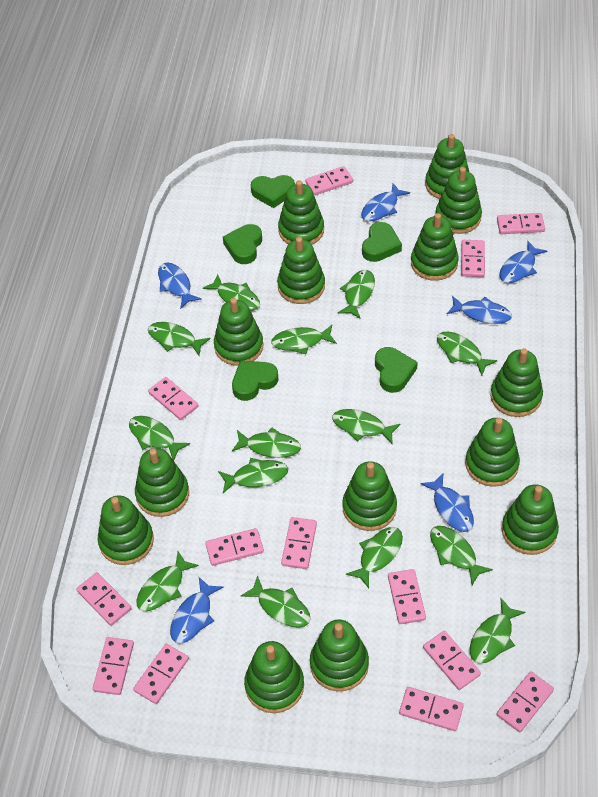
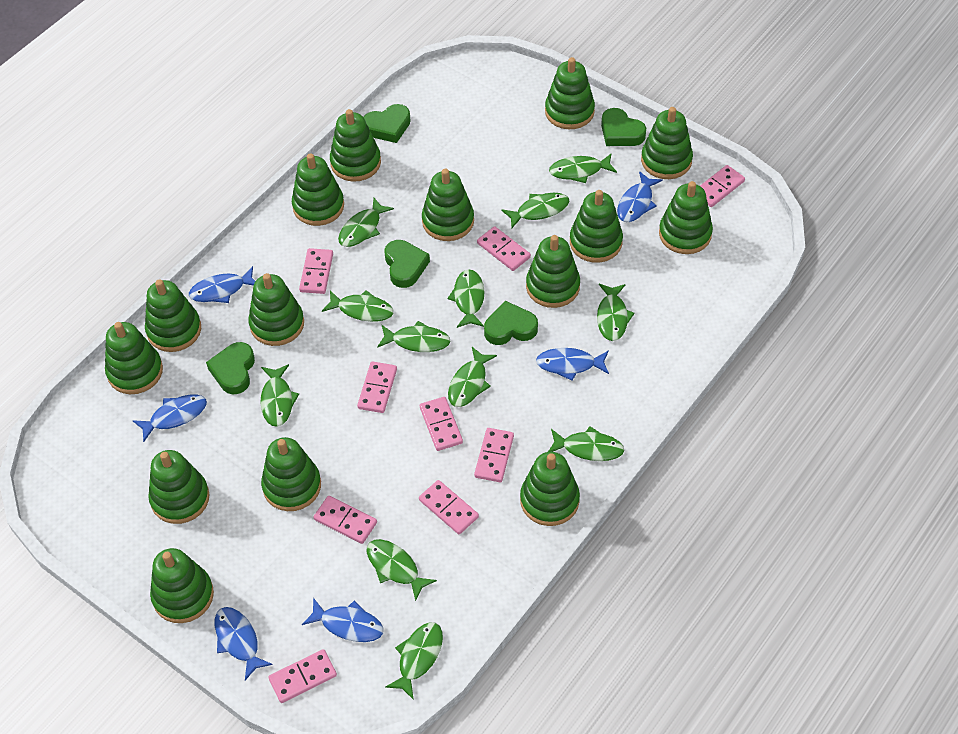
green fish: [129,416,190,461] [136,552,199,611] [148,322,211,355] [203,274,260,311] [218,458,288,493] [232,427,301,458] [241,575,311,628] [271,325,337,354] [332,409,401,445] [338,270,375,319] [346,527,403,588] [430,526,493,585] [437,332,497,375] [470,598,526,664] = 14 -> [261,364,299,427] [322,290,394,322] [338,198,394,247] [367,539,437,601] [377,321,451,352] [385,622,443,700] [447,269,485,328] [448,347,497,407] [501,193,569,228] [548,426,624,461] [549,153,617,183] [597,284,635,341] = 12
green stacking toy: [98,495,154,565] [135,448,189,517] [214,298,263,366] [244,641,304,713] [277,237,325,304] [278,180,324,245] [310,620,369,692] [342,461,397,531] [411,213,459,281] [425,134,469,199] [436,167,482,234] [465,418,520,487] [490,348,543,417] [502,485,559,555] = 14 -> [105,322,163,394] [145,279,201,352] [148,450,210,524] [150,548,214,623] [248,273,304,346] [261,437,321,511] [292,153,344,226] [330,109,381,182] [422,169,474,241] [520,452,580,526] [526,235,580,308] [545,57,595,129] [570,190,623,263] [641,107,693,179] [659,181,713,254] = 15
pink domino: [76,572,132,626] [93,637,134,695] [133,644,189,704] [148,377,198,420] [205,528,264,566] [281,517,317,569] [305,166,353,195] [388,569,426,624] [399,687,464,731] [423,631,481,690] [461,240,485,277] [497,213,545,234] [497,671,554,732] = 13 -> [268,649,337,703] [299,248,333,294] [313,496,377,544] [357,361,397,413] [419,480,479,534] [420,397,463,451] [474,428,514,482] [477,226,531,271] [700,165,745,207] = 9

